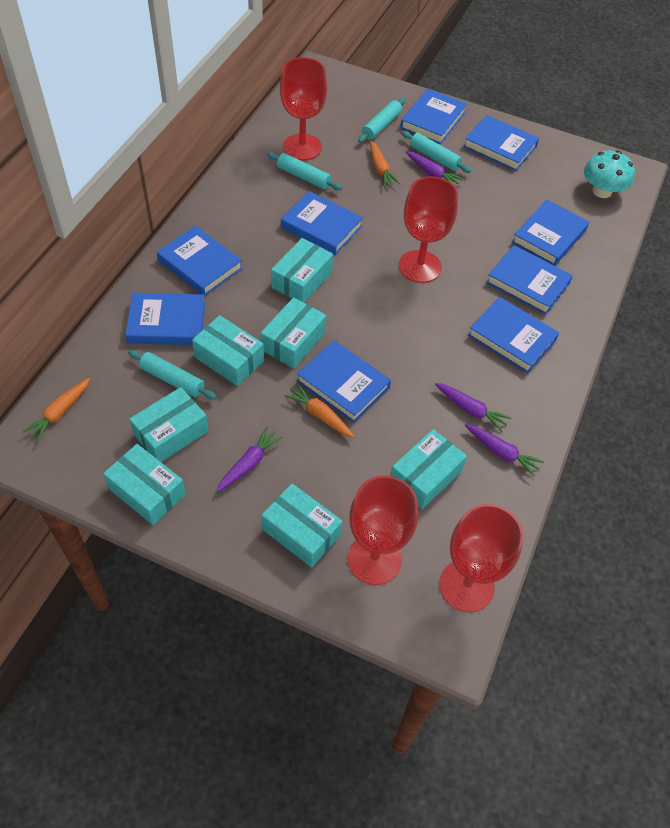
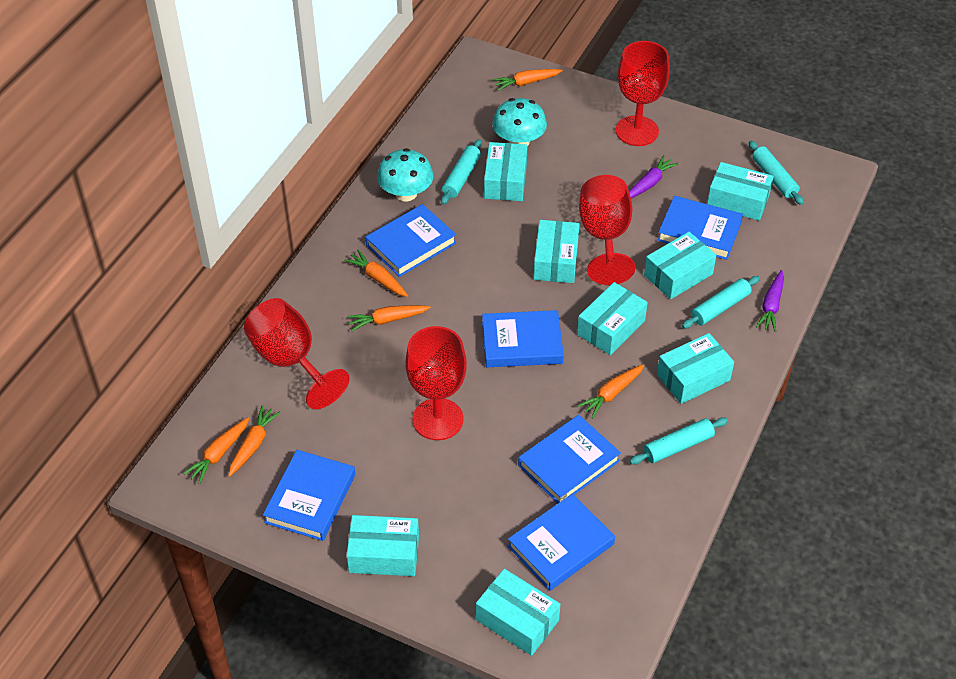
blue book: [125,293,205,345] [156,226,243,296] [281,191,363,255] [297,340,391,423] [400,89,467,144] [463,115,539,171] [468,297,559,373] [486,245,573,315] [512,200,589,266] = 9 -> [263,450,355,541] [365,204,456,277] [482,310,564,367] [508,494,615,591] [518,415,621,503] [657,196,743,260] = 6
orange carrot: [23,378,90,442] [284,383,355,438] [370,140,400,187] = 3 -> [183,417,249,484] [228,406,281,477] [344,250,408,297] [347,305,431,331] [492,69,563,91] [577,364,644,419] = 6
purple carrot: [216,427,283,492] [405,151,464,184] [435,383,512,432] [465,424,544,477] = 4 -> [629,155,678,199] [756,270,784,332] = 2
turquoise box: [103,444,186,526] [129,387,209,462] [192,315,264,386] [260,297,326,369] [261,484,343,568] [271,238,333,303] [390,429,467,509] = 7 -> [346,515,419,576] [476,569,560,656] [484,142,527,201] [534,220,580,283] [577,282,648,355] [644,232,716,299] [657,333,734,404] [707,162,774,221] = 8
turquoise mushroom: [584,150,635,198] = 1 -> [377,148,433,201] [492,98,547,146] = 2

